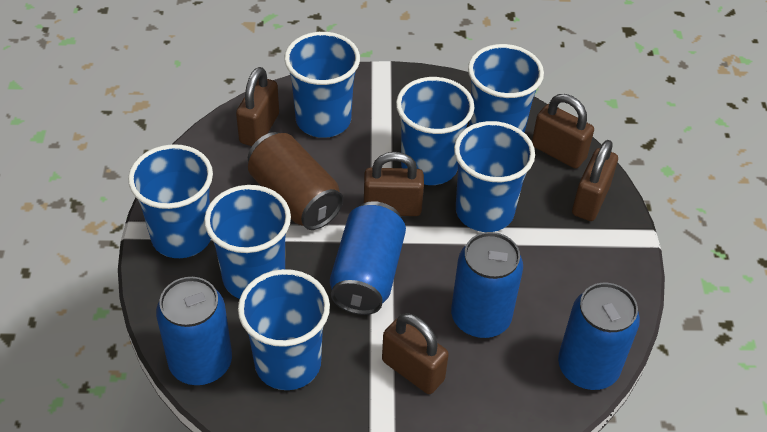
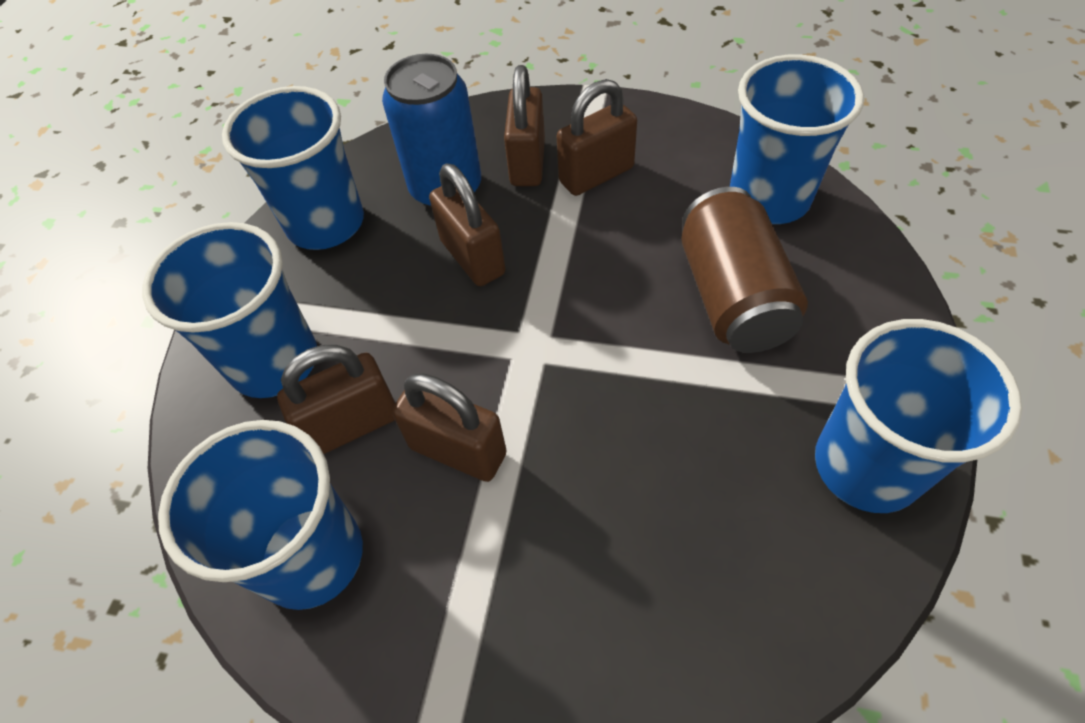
blue can: [156,277,232,385] [330,201,406,315] [451,232,523,338] [558,283,640,390] = 4 -> [382,54,481,208] = 1
blue cup: [128,144,213,258] [204,185,291,299] [238,269,330,390] [284,32,360,138] [396,77,474,185] [454,121,535,232] [468,44,544,133] = 7 -> [142,222,317,398] [158,420,363,610] [222,86,364,250] [730,54,864,224] [815,319,1022,513] = 5

